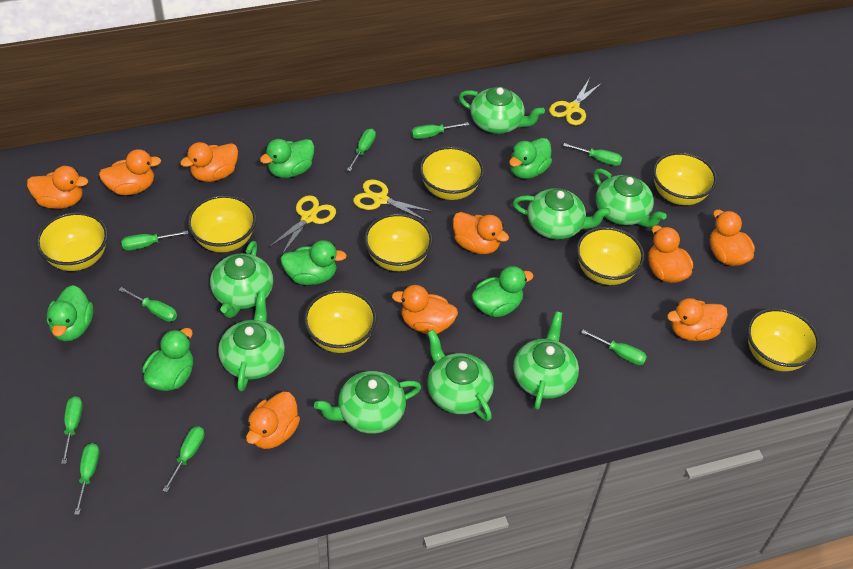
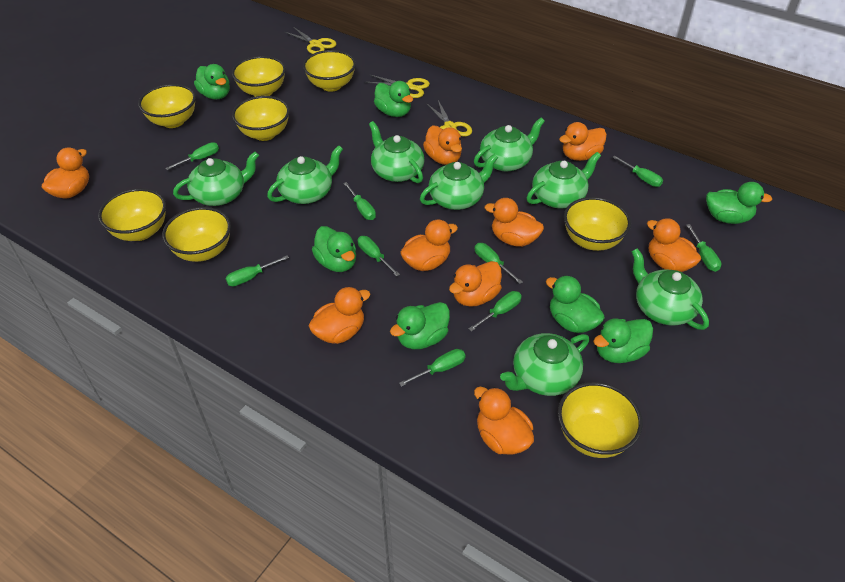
green duck: [47,285,93,341] [142,328,193,391] [260,139,314,178] [280,240,347,285] [471,266,534,317] [509,138,552,179] = 6 -> [194,64,230,99] [312,226,356,272] [374,81,413,117] [390,302,450,349] [546,275,605,333] [593,318,653,363] [706,182,772,224] = 7

